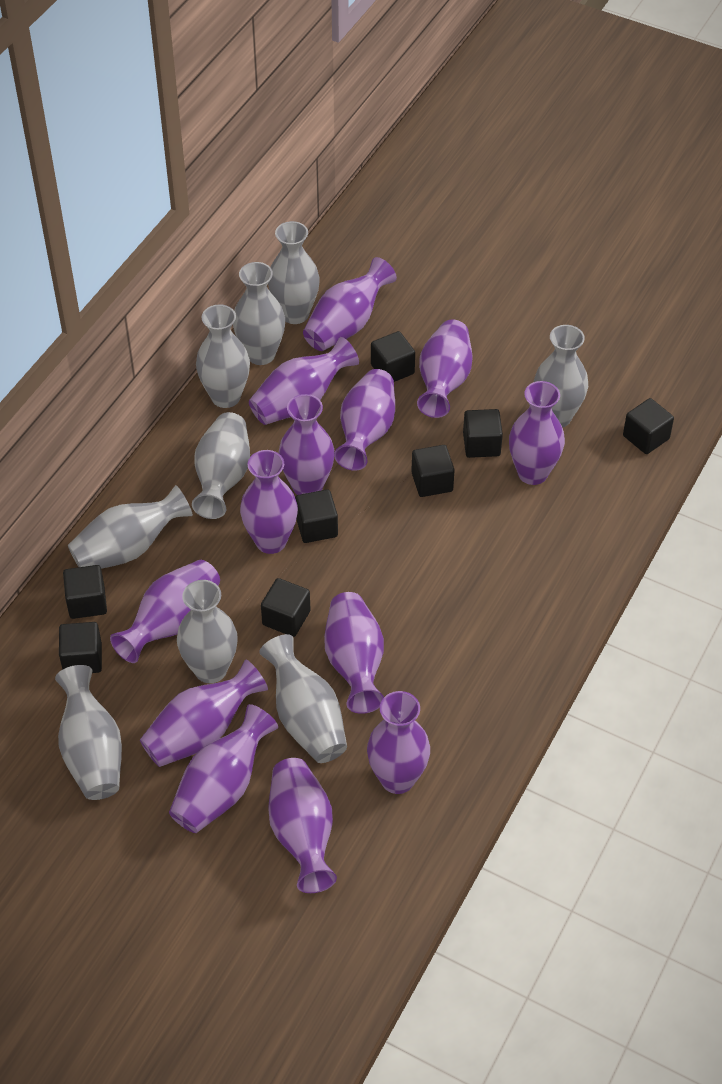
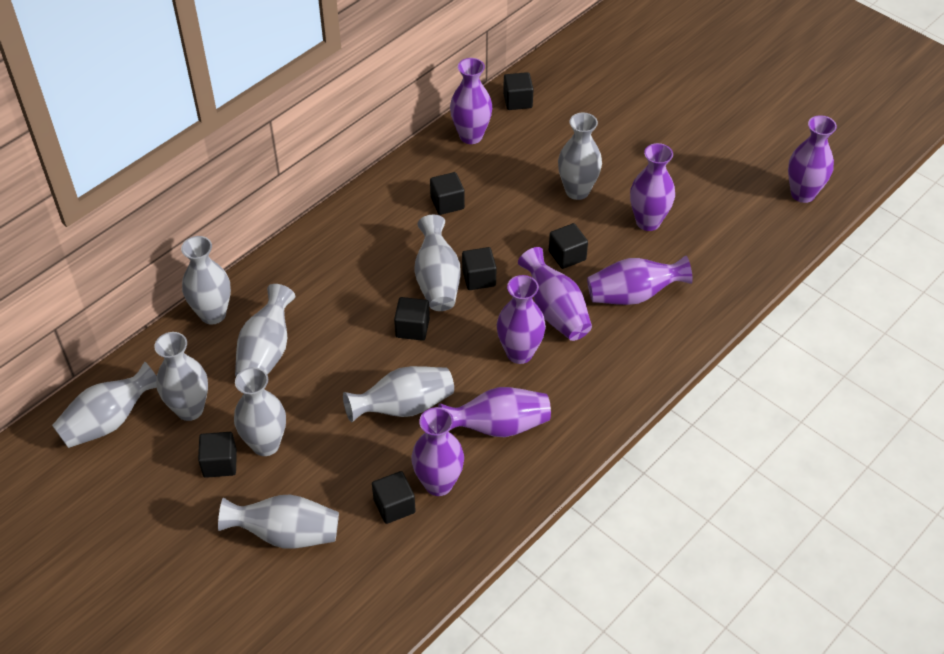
black cube: [59,622,102,673] [63,565,107,619] [261,578,311,637] [295,489,338,543] [371,331,415,382] [411,445,455,497] [463,409,503,458] [623,398,674,454] = 8 -> [198,432,237,478] [372,471,416,524] [394,297,430,341] [430,172,465,215] [462,247,497,290] [503,72,534,110] [549,223,588,269] = 7
purple vase: [110,560,220,663] [140,660,268,767] [169,704,278,833] [240,450,298,554] [249,337,359,425] [268,758,337,893] [278,394,335,495] [303,257,397,351] [324,592,384,714] [334,369,395,471] [367,691,430,794] [417,319,473,418] [509,381,565,485] = 13 -> [411,407,464,496] [438,387,551,437] [450,58,492,144] [497,275,546,364] [518,247,592,341] [587,256,693,305] [630,143,675,231] [788,115,837,203] = 8

